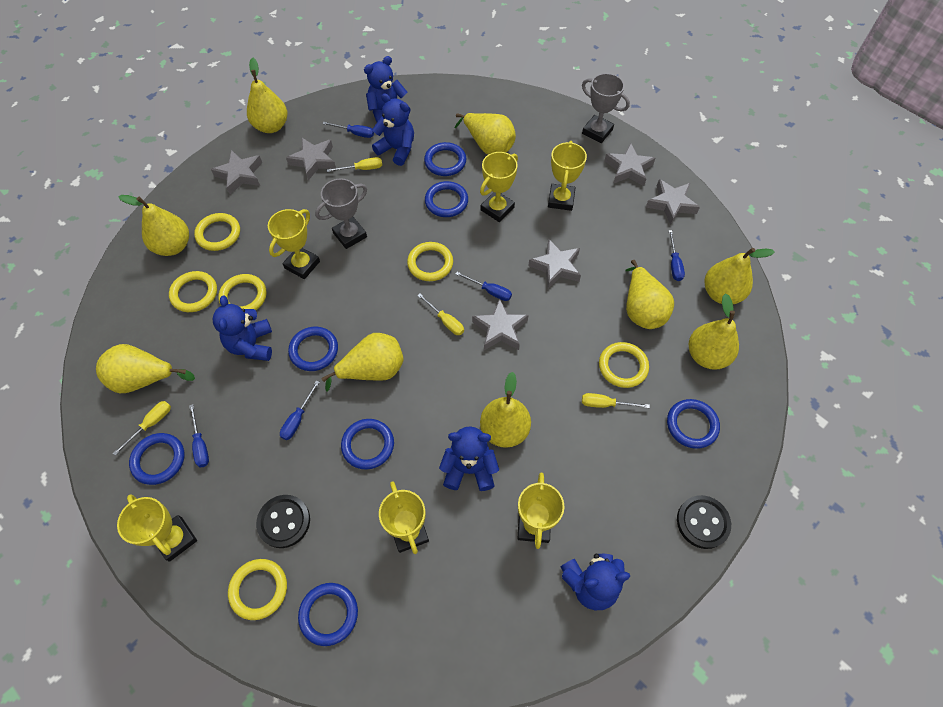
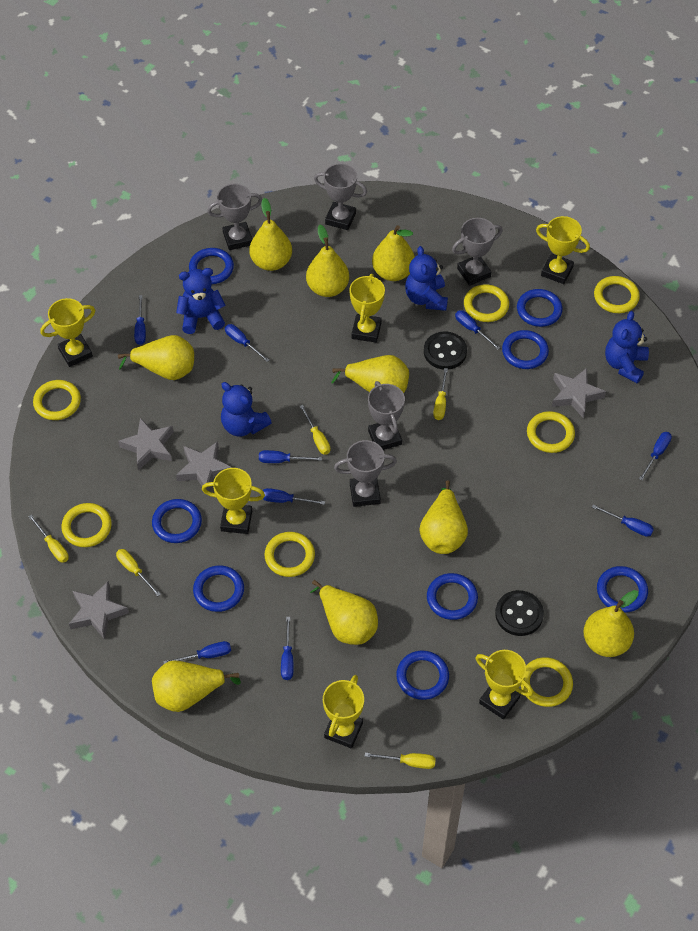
blue ring: [129,433,185,485] [288,326,338,371] [298,583,358,646] [341,419,394,470] [424,142,466,176] [425,181,468,217] [667,399,720,449] = 7 -> [152,499,202,543] [189,248,234,284] [193,565,244,612] [396,651,449,700] [427,573,478,620] [502,330,549,369] [517,289,563,327] [597,566,648,613] = 8
blue screwdriver: [189,404,209,467] [280,380,320,440] [322,121,374,138] [455,272,512,301] [668,230,685,281] = 5 -> [134,295,146,345] [163,641,231,664] [225,324,269,362] [259,450,322,463] [263,488,325,505] [281,617,294,680] [455,310,500,350] [592,504,654,537] [639,432,672,480] = 9
blue teddy bear: [212,295,272,361] [364,56,411,122] [372,93,414,166] [439,426,499,491] [561,554,630,610] = 5 -> [176,268,225,334] [221,382,272,437] [405,246,448,311] [605,311,649,383] = 4
grey star: [211,150,262,194] [286,138,336,181] [472,298,528,350] [528,239,581,289] [605,143,655,186] [646,179,700,225] = 6 -> [69,581,129,640] [118,418,173,471] [176,442,232,491] [552,368,606,418] = 4
grey trophy: [315,178,367,249] [582,73,630,143] = 2 -> [207,184,262,250] [314,163,367,230] [334,440,397,507] [368,381,405,450] [452,218,503,286] = 5
yellow ring: [169,271,217,312] [194,213,240,251] [218,274,267,310] [228,559,287,620] [407,242,453,281] [599,342,649,388] = 6 -> [33,380,81,420] [61,503,112,547] [264,532,315,577] [464,284,509,322] [521,657,573,707] [527,411,575,453] [594,276,640,313] = 7
yellow screwdriver: [113,401,171,456] [327,157,382,172] [417,293,464,335] [582,393,650,408] = 4 -> [28,515,69,563] [116,549,161,596] [300,405,330,455] [365,753,436,769] [433,368,448,420] = 5

